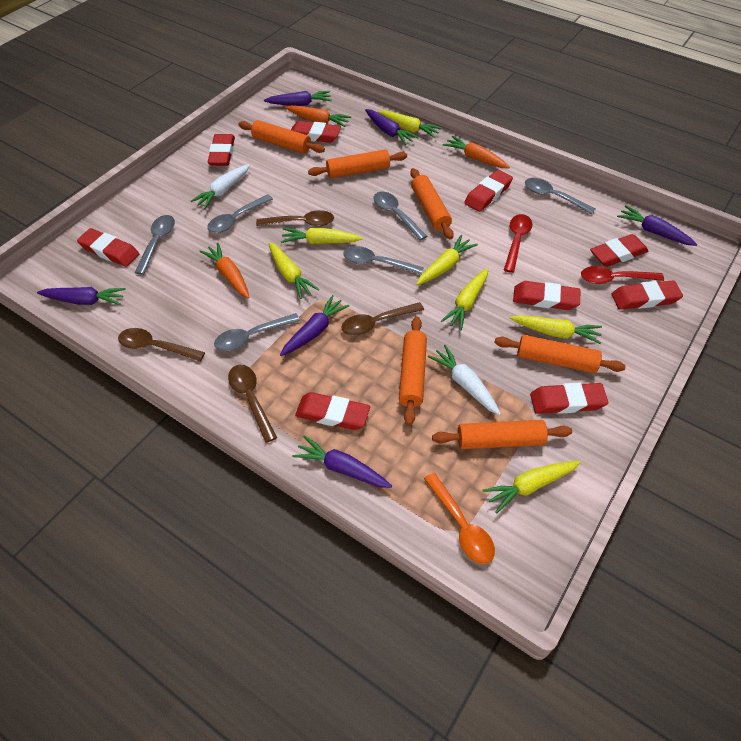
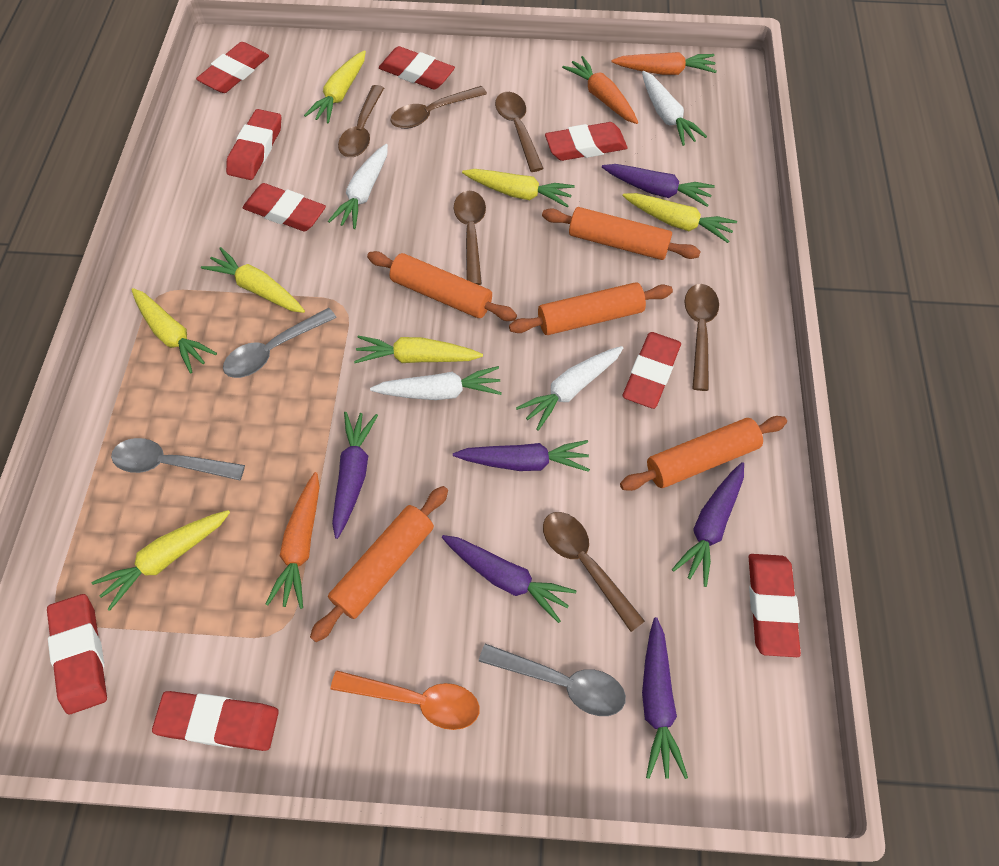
brown spoon: [118,328,205,361] [228,365,277,443] [256,210,334,226] [341,302,424,335] = 4 -> [338,85,384,157] [390,86,487,129] [454,191,486,285] [495,92,544,172] [543,512,645,632] [684,284,719,391] = 6
grey spoon: [134,215,175,275] [207,194,273,233] [214,313,300,351] [343,246,424,275] [374,192,427,241] [525,178,595,215] = 6 -> [111,438,245,480] [223,308,337,378] [479,644,626,716] = 3
orange rolling pin: [238,120,325,154] [308,149,407,178] [399,316,427,425] [410,168,454,240] [432,420,572,449] [494,335,626,373] = 6 -> [310,486,448,642] [367,251,517,321] [509,282,673,335] [542,207,701,260] [620,416,787,491] = 5
red spoon: [504,214,532,273] [581,266,664,284] = 2 -> none = 0
white carrot: [191,164,250,209] [428,345,501,415] = 2 -> [328,144,388,229] [370,366,502,400] [516,346,623,431] [642,71,707,146] = 4

